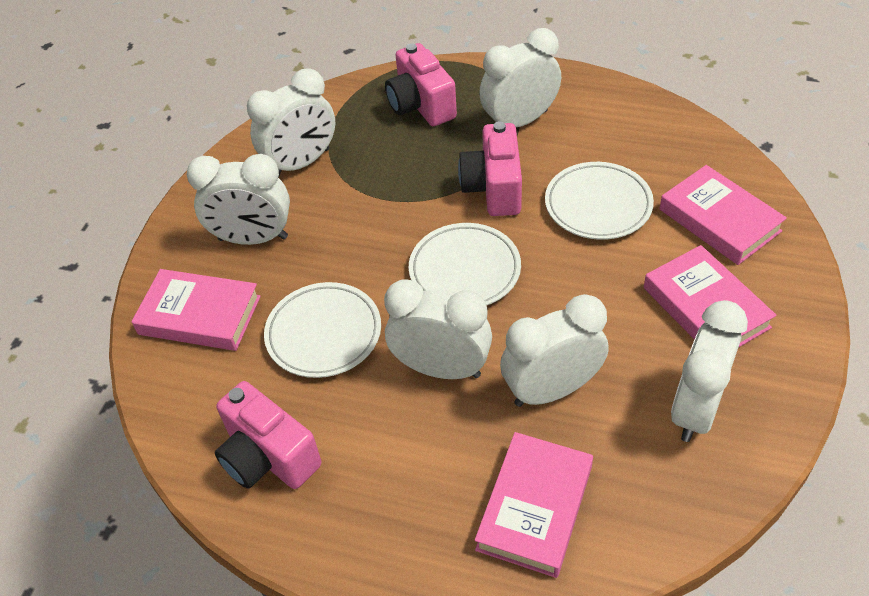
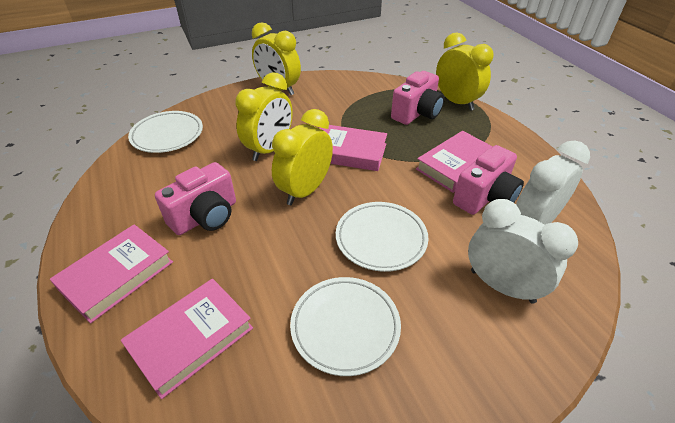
white clock: [187,154,290,245] [247,68,335,177] [384,279,492,379] [479,28,561,127] [500,294,609,407] [671,300,748,442] = 6 -> [468,199,578,304] [516,140,590,225] = 2
yellow clock: none = 0 -> [235,72,293,161] [252,22,301,95] [272,109,333,205] [436,32,494,111] = 4

